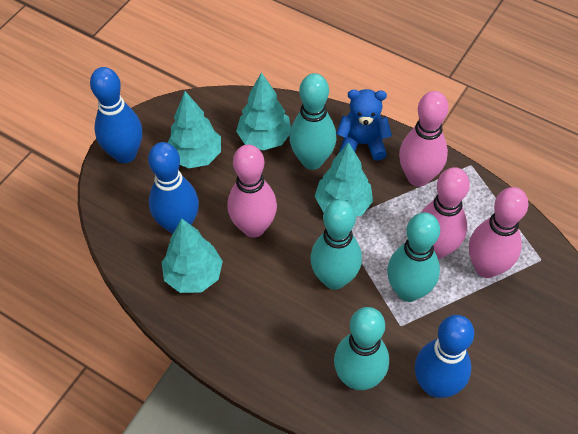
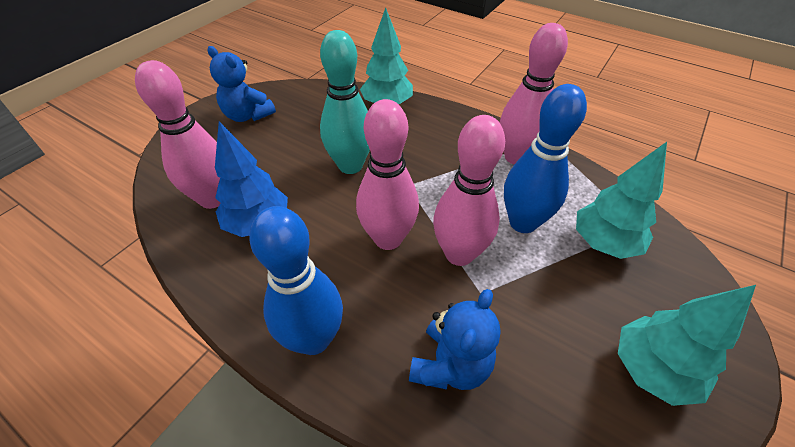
blue bowling pin: [90,67,142,163] [148,142,199,234] [415,315,474,398] = 3 -> [249,206,343,355] [504,84,587,233] = 2
blue teddy bear: [336,89,392,161] = 1 -> [207,46,276,122] [409,289,501,390] = 2
blue tree: none = 0 -> [215,121,288,237] = 1
turquoise bowling pin: [289,73,336,170] [310,199,362,290] [334,307,389,390] [387,212,440,302] = 4 -> [320,30,370,174] = 1
turquoise tree: [162,218,223,293] [167,91,221,168] [236,72,291,150] [315,142,373,217] = 4 -> [360,8,413,104] [576,142,667,259] [618,285,756,406] = 3

